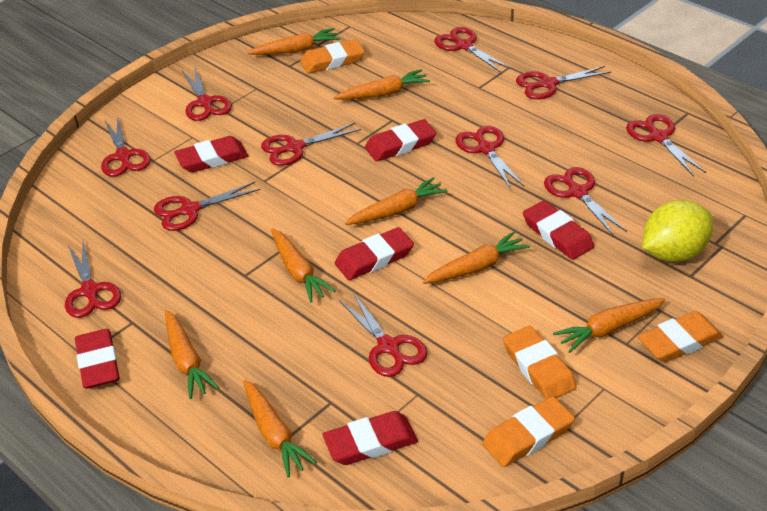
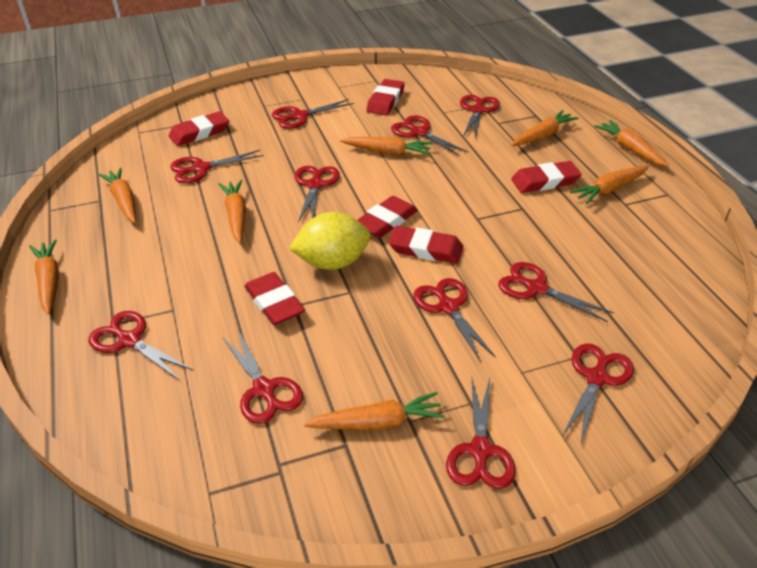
orange eraser: [300,39,365,74] [482,396,575,467] [503,326,577,399] [638,311,723,362] = 4 -> none = 0

